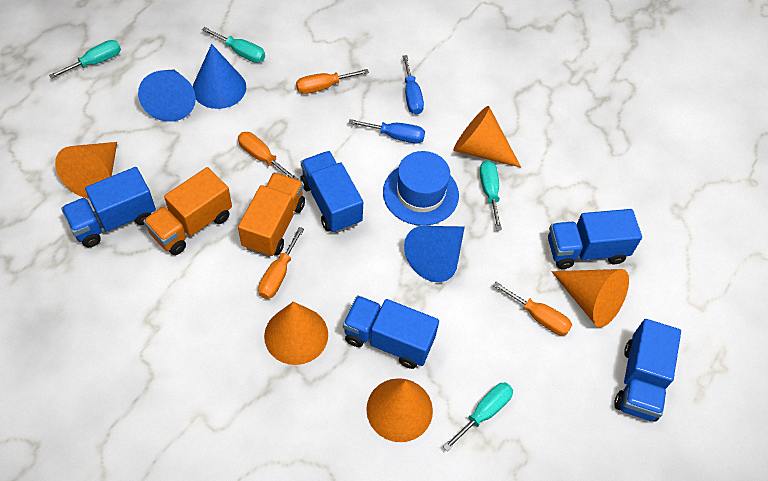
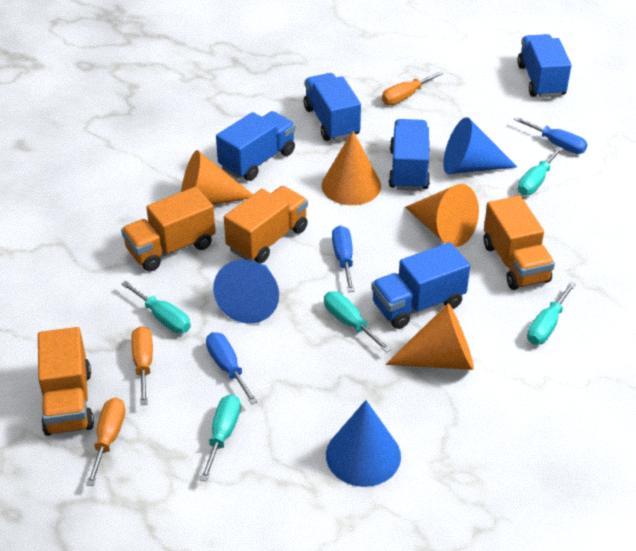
blue hat: [383,151,459,226] = 1 -> none = 0
blue screwdriver: [349,119,425,143] [403,55,424,115] = 2 -> [206,332,258,405] [332,226,354,292] [514,117,587,154] = 3
orange cone: [55,142,117,198] [264,302,328,365] [366,378,433,442] [454,106,521,168] [552,269,629,327] = 5 -> [181,150,253,205] [322,131,381,205] [385,303,474,370] [405,184,479,247] = 4
orange screwdriver: [238,132,298,180] [258,227,304,299] [296,69,369,94] [493,282,572,336] = 4 -> [86,398,125,486] [131,326,153,405] [382,71,444,105] = 3
orange truck: [143,167,232,255] [238,172,305,257] = 2 -> [38,327,94,436] [121,187,216,272] [224,186,308,263] [483,196,555,290] = 4
turquoise screwdriver: [49,40,121,79] [202,27,265,63] [443,383,513,451] [480,160,502,230] = 4 -> [121,281,191,334] [200,394,241,481] [324,291,392,353] [518,146,563,195] [527,282,576,345] = 5

